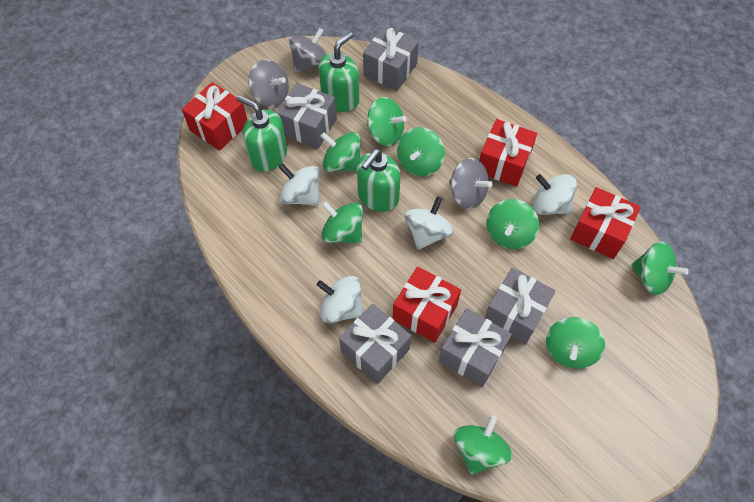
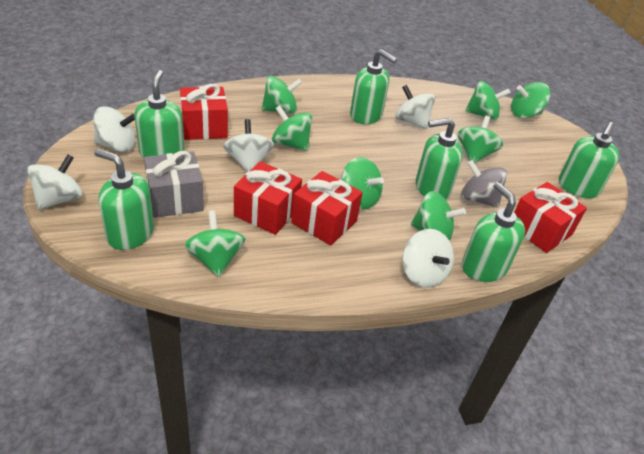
green soap dispenser: [237,95,287,172] [319,32,359,112] [357,149,401,212] = 3 -> [94,149,154,250] [134,70,185,158] [350,49,397,124] [416,118,463,199] [462,182,525,282] [559,122,620,198] = 6
grey gift: [277,83,337,149] [339,304,411,384] [363,26,419,91] [439,308,512,387] [485,267,556,345] = 5 -> [144,151,204,218] = 1
grey spinning top: [248,59,289,107] [289,28,326,73] [449,158,492,209] = 3 -> [461,160,507,208] = 1
white spinning top: [279,163,319,206] [317,276,363,323] [405,196,454,250] [532,174,577,215] = 4 -> [27,154,82,210] [93,107,135,152] [223,119,274,172] [395,85,435,129] [402,229,454,288] = 5

